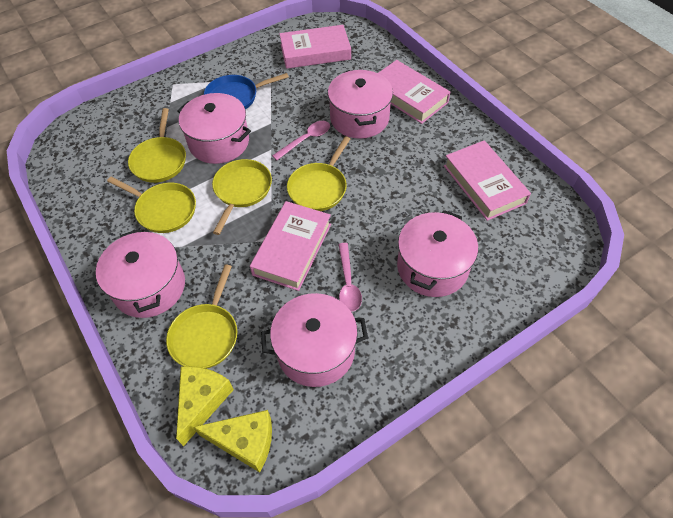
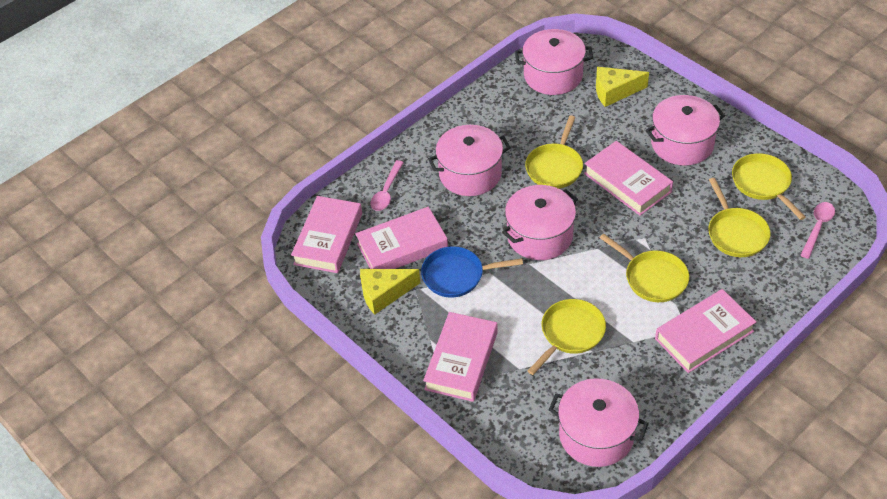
pink book: [250,201,331,291] [279,25,351,69] [378,60,450,124] [444,140,531,221] = 4 -> [291,196,362,273] [355,207,448,269] [423,312,498,402] [584,141,673,216] [655,289,756,373] = 5

